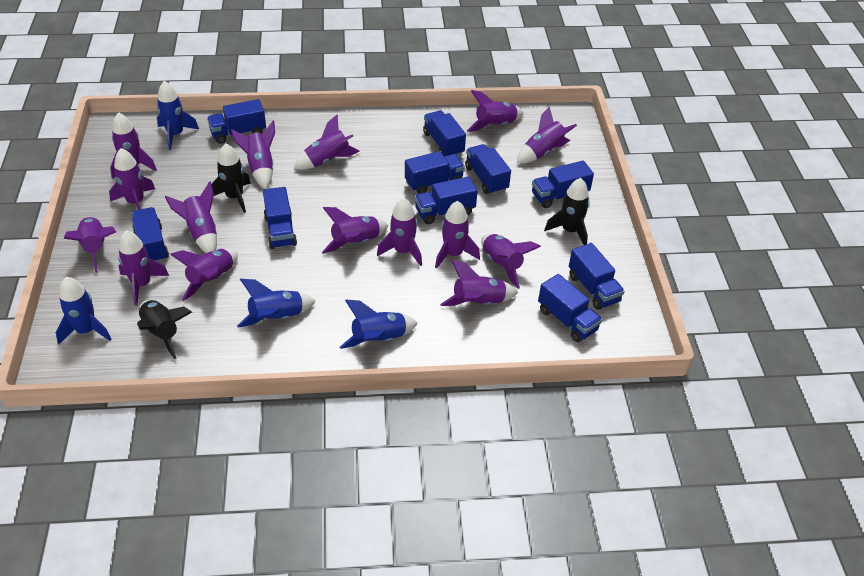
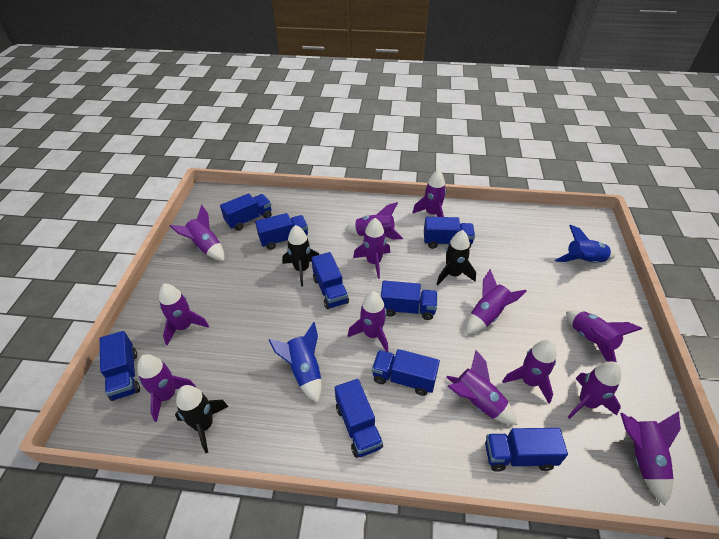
blue rocket: [56,277,112,344] [157,81,199,150] [237,279,316,328] [340,300,418,349] = 4 -> [269,322,322,403] [555,225,616,263] = 2
blue truck: [132,207,169,262] [207,99,266,144] [263,187,297,249] [405,151,465,194] [415,176,478,224] [423,110,466,156] [465,144,511,195] [532,161,594,208] [538,274,602,342] [569,243,625,310] = 10 -> [100,331,140,401] [220,193,272,231] [255,213,308,250] [311,252,349,309] [335,379,383,458] [372,349,440,396] [381,281,437,320] [424,217,475,249] [485,428,568,472] = 9
purple rocket: [64,217,116,273] [109,148,155,210] [110,112,157,179] [118,230,169,306] [165,181,217,253] [170,249,238,301] [231,121,275,189] [294,115,360,170] [322,207,388,254] [377,198,422,266] [435,201,480,269] [440,259,518,306] [467,90,524,132] [481,234,541,289] [517,106,577,164] = 15 -> [137,354,196,422] [159,284,209,345] [170,205,224,261] [345,202,403,239] [348,291,388,352] [353,218,390,279] [412,170,446,217] [446,350,517,425] [466,269,526,334] [502,339,557,403] [566,310,642,363] [568,361,621,419] [620,411,681,506] = 13

